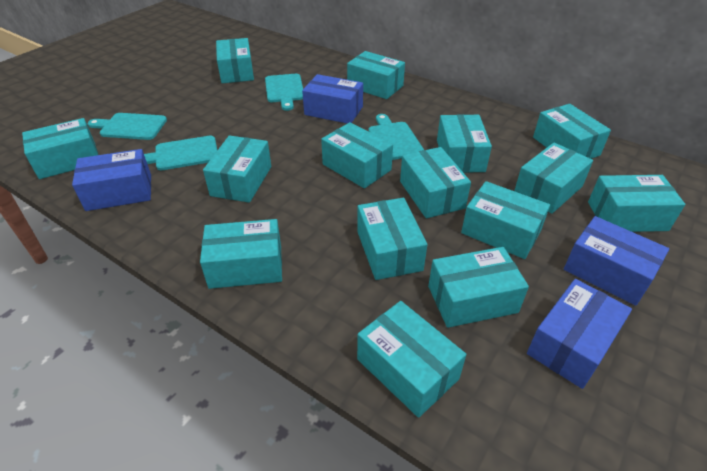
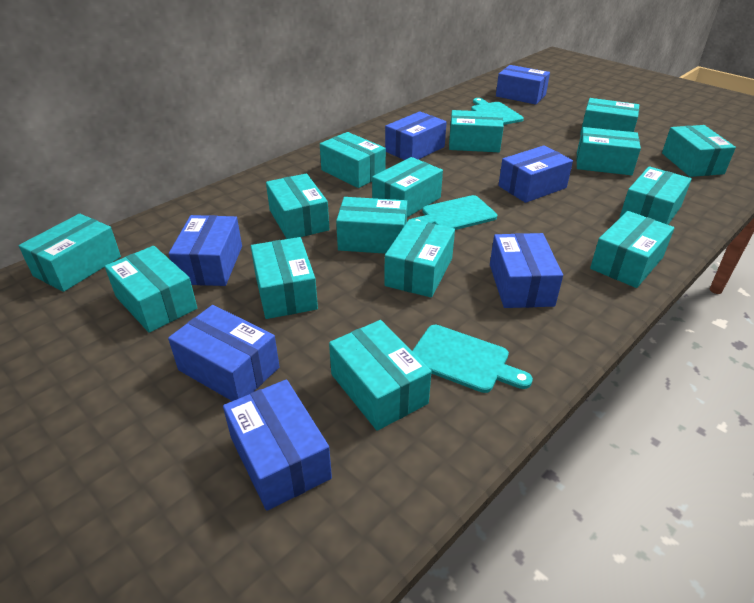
blue box: [72,149,151,211] [302,74,363,124] [527,279,632,389] [564,216,669,306] = 4 -> [168,305,280,401] [169,215,242,286] [223,379,332,511] [385,111,447,160] [490,233,563,308] [496,65,550,105] [498,145,573,203] = 7
turquoise cutting board: [88,113,167,140] [144,136,217,170] [265,74,303,111] [368,114,424,160] = 4 -> [412,195,497,230] [412,325,533,393] [471,98,524,125] = 3

